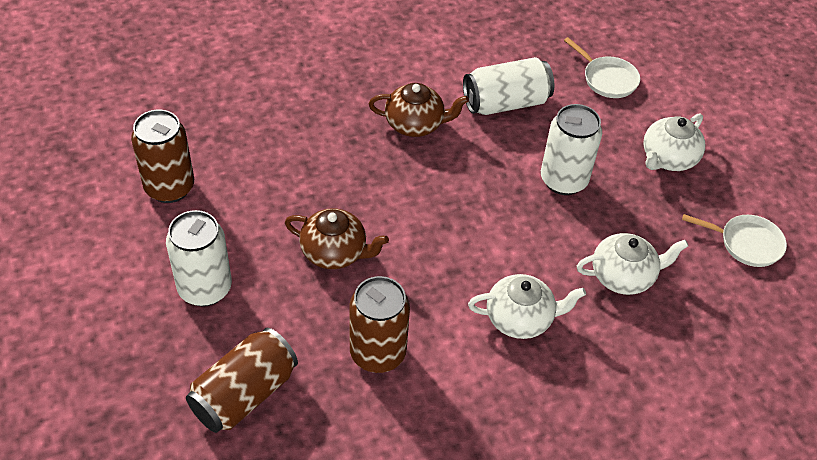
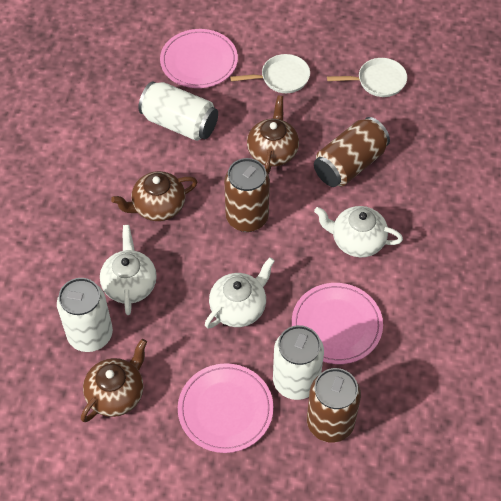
brown teapot: [285,208,389,269] [369,83,469,137] = 2 -> [81,339,147,422] [111,171,197,221] [247,95,299,175] = 3
pink plate: none = 0 -> [160,29,238,88] [178,363,273,453] [292,283,383,364] = 3

